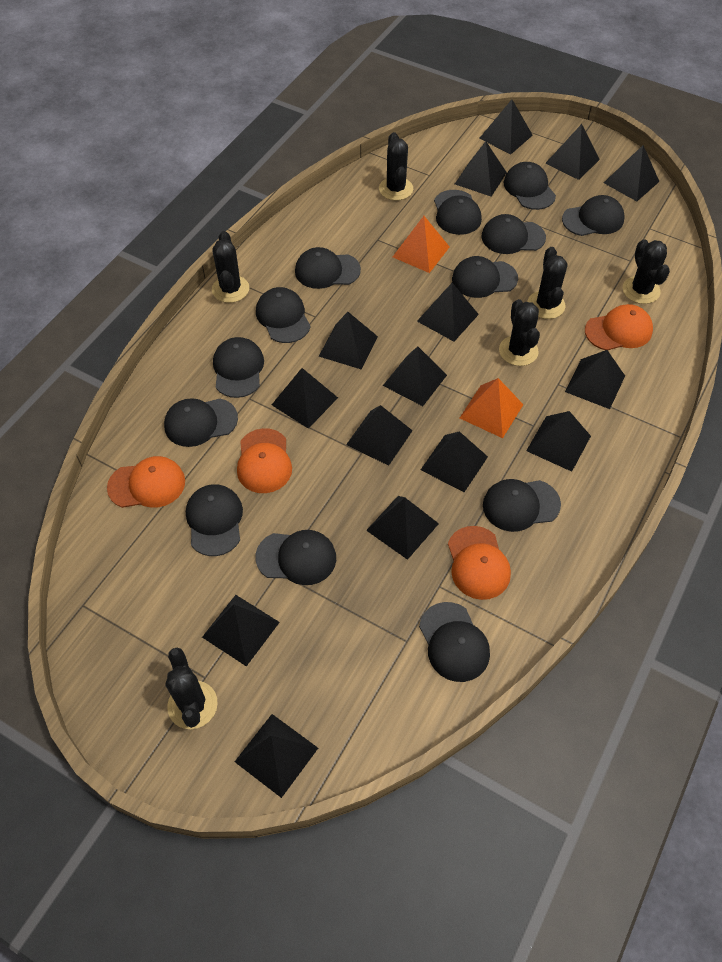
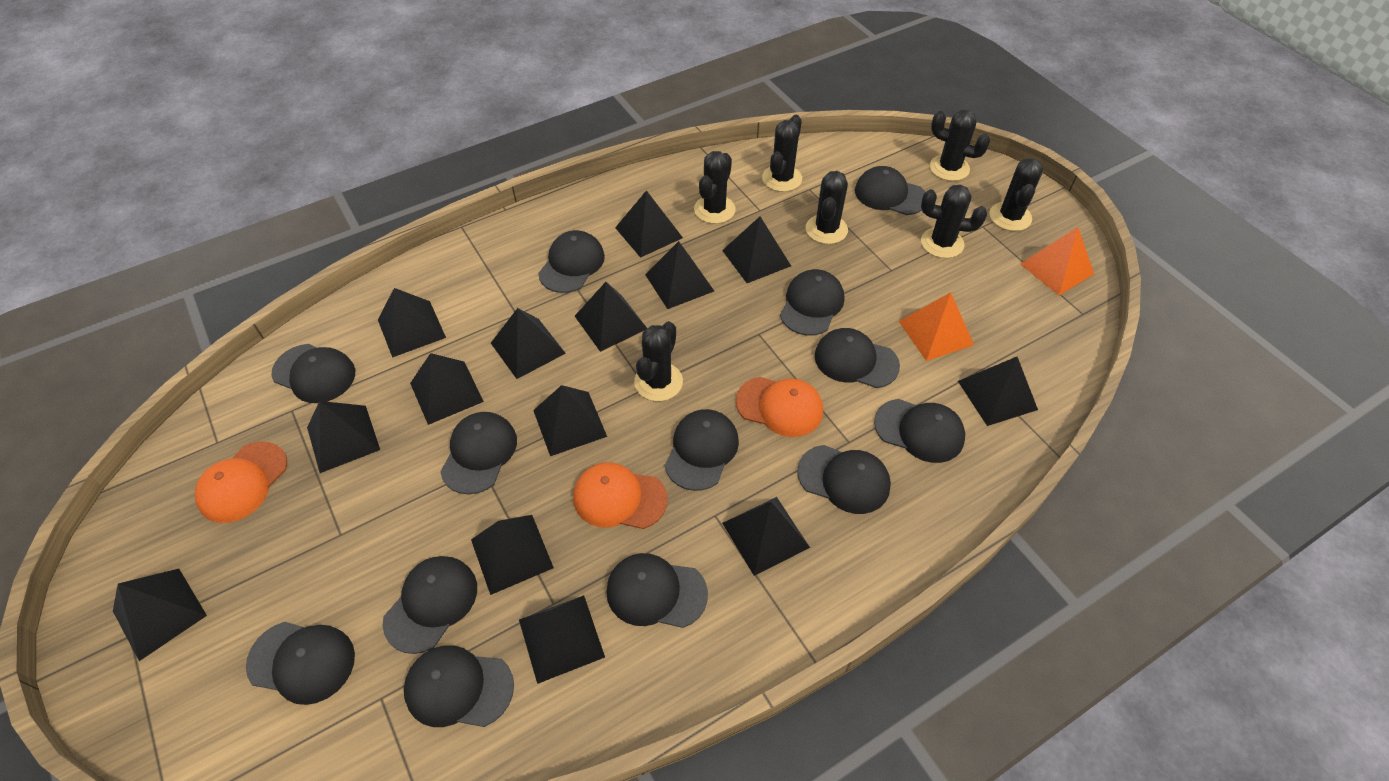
black cactus: [166,648,218,729] [212,231,249,303] [379,132,413,201] [499,299,540,366] [527,247,567,319] [623,239,670,304] = 6 -> [634,321,683,401] [694,151,735,224] [762,115,802,192] [806,171,848,244] [921,184,987,258] [930,110,990,181] [989,158,1043,231] = 7
black pyramid: [202,595,280,667] [235,714,318,798] [272,368,338,429] [319,312,378,369] [346,405,413,466] [366,496,439,560] [383,346,447,406] [417,283,479,341] [421,431,488,492] [455,141,507,197] [479,100,533,155] [526,411,591,472] [546,124,600,180] [565,350,625,409] [604,145,660,201] = 15 -> [113,569,207,661] [307,401,380,473] [378,288,446,358] [410,353,484,425] [471,515,554,595] [491,308,566,379] [519,595,605,684] [533,385,607,456] [575,282,647,352] [615,190,683,258] [645,241,714,309] [722,217,791,283] [722,497,810,576] [958,357,1038,426] = 14
orange cap: [107,456,185,508] [237,428,292,493] [448,526,511,600] [585,304,653,350] = 4 -> [195,442,287,523] [573,462,668,529] [736,377,823,437] = 3

